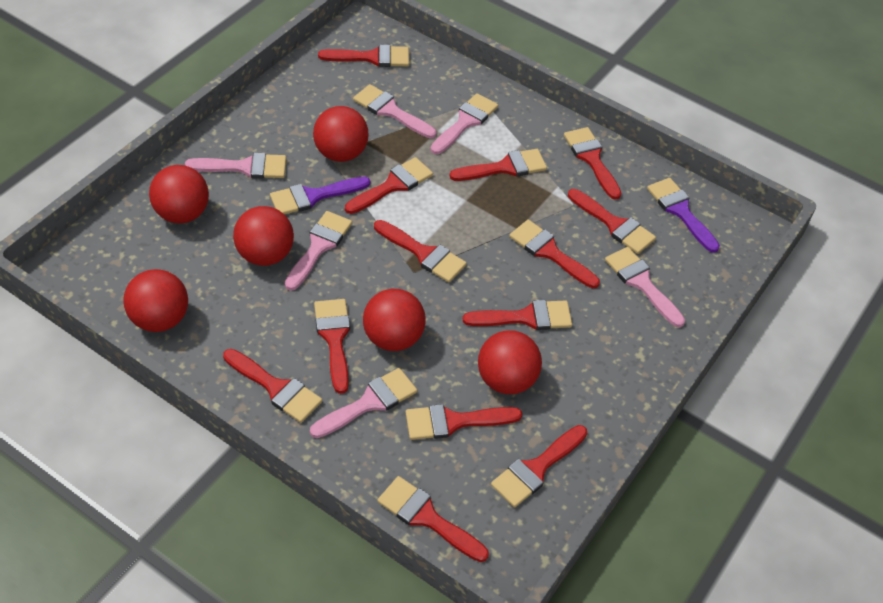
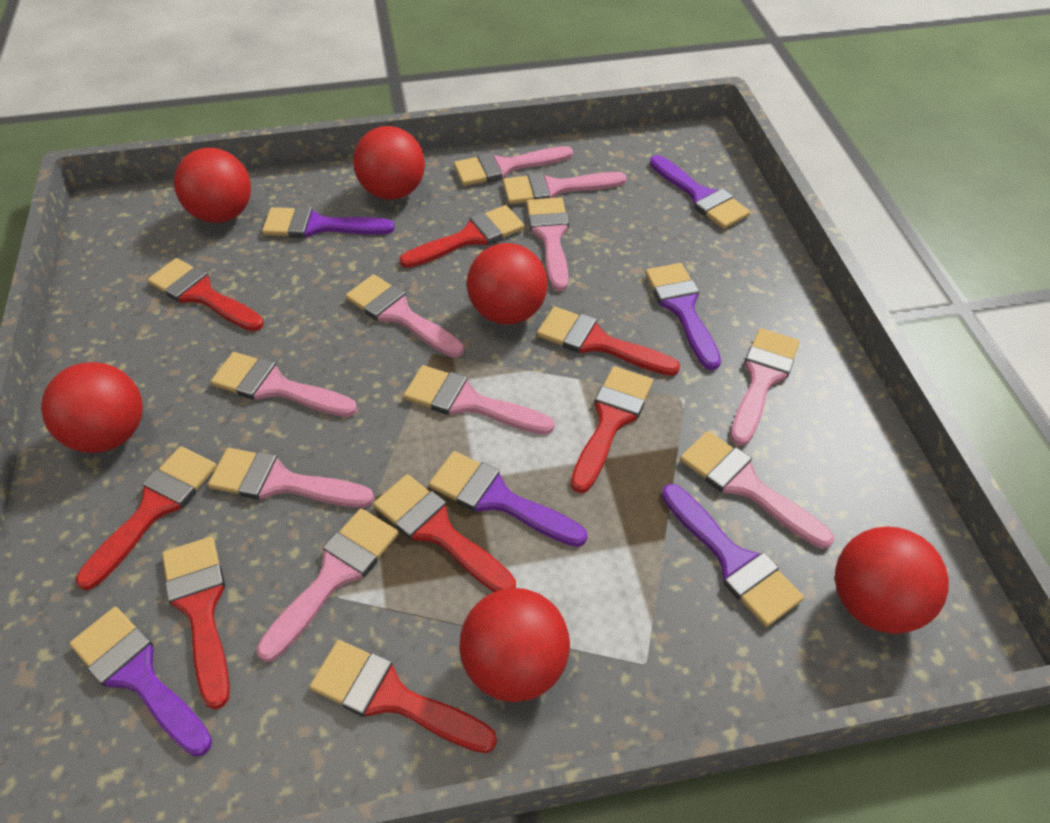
pink brush: [185,153,286,179] [285,211,352,291] [310,368,417,438] [353,84,436,139] [430,93,498,154] [605,247,685,327] = 6 -> [208,448,374,508] [211,352,357,417] [256,508,399,662] [345,274,464,358] [404,365,555,435] [454,146,573,186] [503,172,627,204] [527,197,569,291] [680,431,834,549] [730,328,800,446] = 10
purple brush: [270,176,370,214] [647,178,720,253] = 2 -> [70,607,212,757] [262,206,395,238] [429,451,588,547] [645,263,721,370] [650,155,750,229] [662,484,804,627] = 6
red brush: [223,349,322,423] [314,299,350,394] [318,45,409,67] [345,157,433,214] [374,220,467,282] [377,476,489,562] [405,404,522,440] [449,149,547,181] [463,300,572,330] [491,425,587,507] [509,220,600,288] [564,127,622,200] [568,189,656,254] = 13 -> [76,446,217,590] [147,258,264,331] [162,537,230,710] [309,640,497,753] [373,474,516,592] [399,205,525,268] [537,306,680,376] [571,366,653,493] = 8

